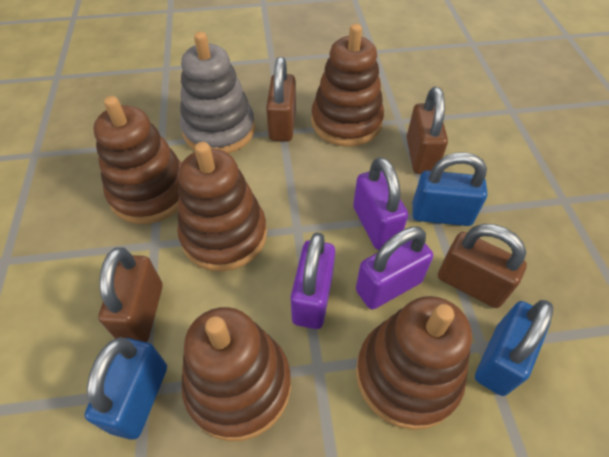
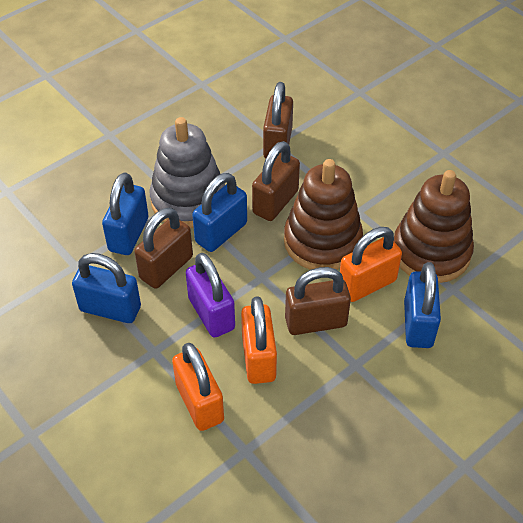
blue padlock: [85,337,167,440] [412,152,487,226] [475,300,553,396] = 3 -> [72,253,141,323] [102,172,149,255] [192,173,247,252] [404,262,441,348] = 4
brown stacking toy: [93,96,181,224] [177,142,267,272] [181,307,291,441] [311,24,384,147] [356,296,472,430] = 5 -> [284,159,363,270] [394,170,474,283] = 2
orange padlock: none = 0 -> [172,343,224,431] [241,296,277,384] [340,227,402,302] = 3
purple padlock: [291,232,335,329] [353,157,408,250] [356,227,433,310] = 3 -> [186,253,235,338] = 1

